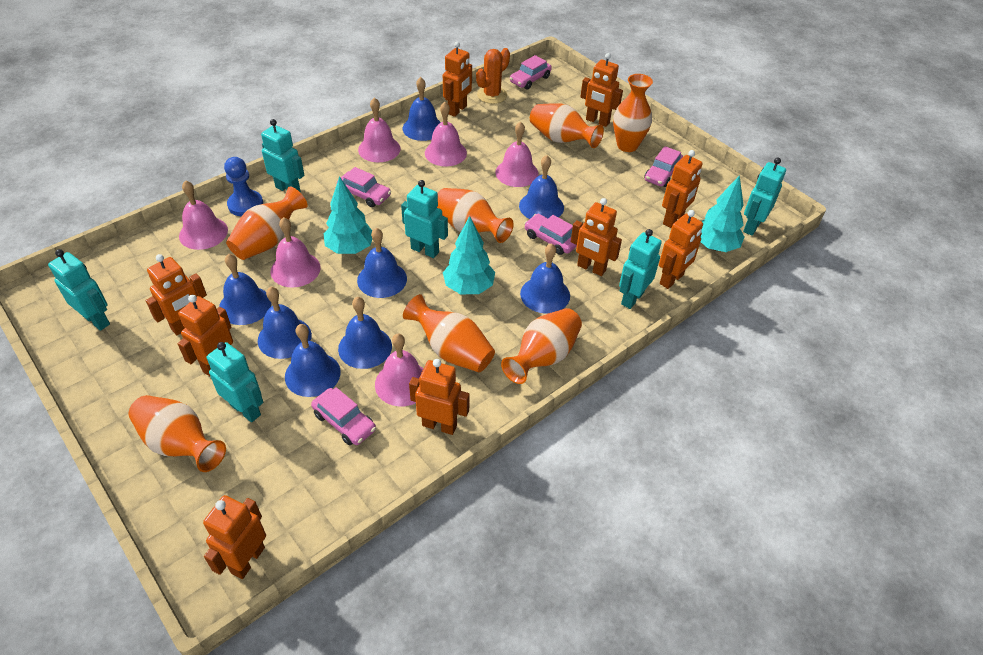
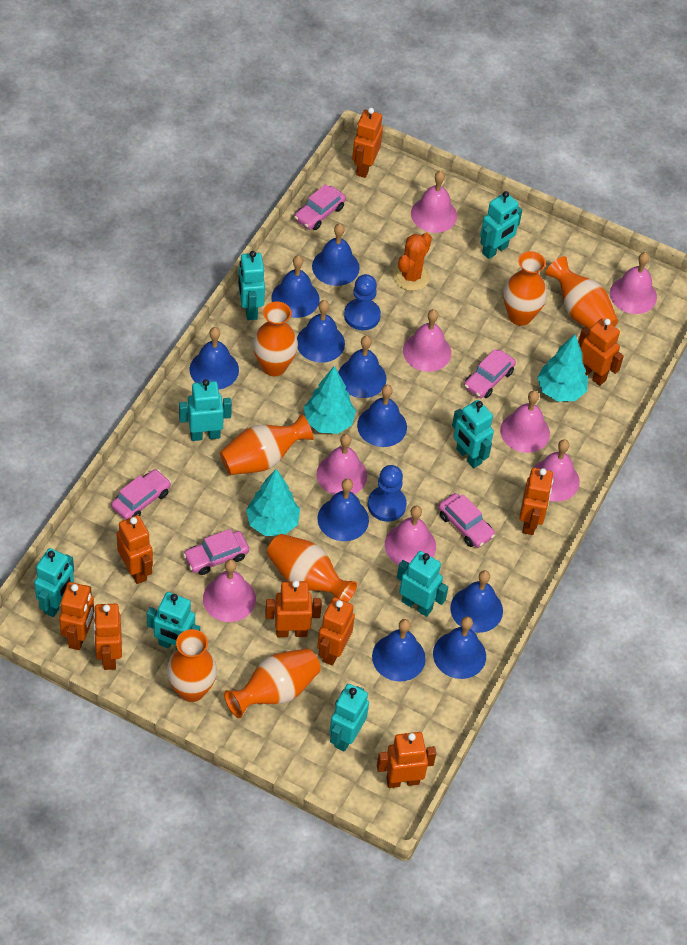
blue bell: [219,254,271,325] [258,287,312,359] [285,324,341,397] [338,297,392,369] [357,228,407,298] [403,77,441,141] [519,155,564,219] [520,243,570,314] = 8 -> [189,327,239,390] [272,255,319,318] [297,300,345,363] [312,223,360,286] [317,479,369,541] [338,336,387,398] [357,385,407,447] [372,619,426,681] [433,617,486,679] [450,570,503,633] = 10
blue pawn: [224,157,263,216] = 1 -> [344,274,381,330] [368,465,407,522] = 2
pink bell: [179,180,228,250] [271,217,320,288] [358,98,401,162] [375,334,424,406] [425,102,467,166] [495,121,539,187] = 6 -> [203,559,256,622] [317,434,367,495] [385,506,436,565] [403,309,451,372] [411,171,457,233] [500,391,550,453] [533,439,580,502] [610,252,657,314] = 8
turquoise robot: [48,249,110,331] [207,342,263,422] [261,119,304,192] [401,180,448,258] [619,229,662,309] [743,157,786,236] = 6 -> [34,548,74,617] [147,592,200,651] [179,379,232,441] [238,251,265,320] [329,684,369,752] [397,551,448,617] [452,400,494,468] [480,191,522,259] = 8

